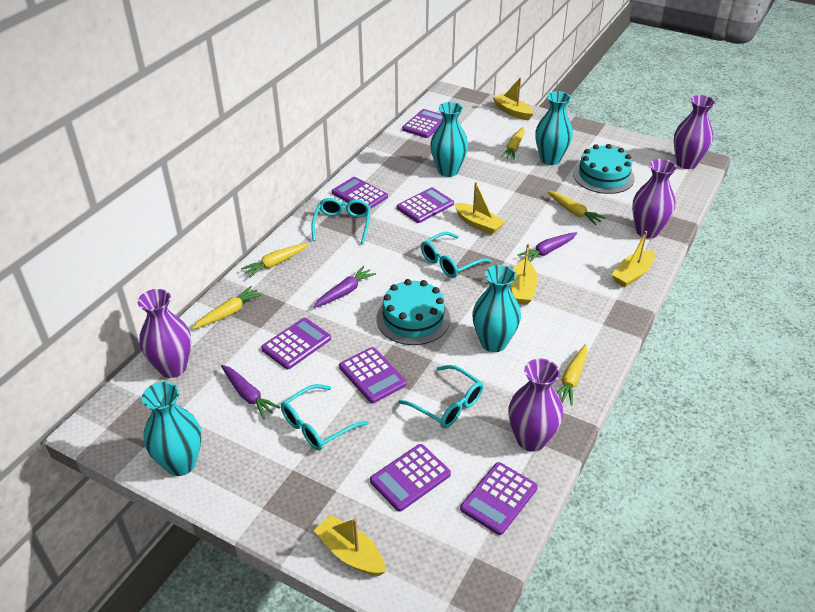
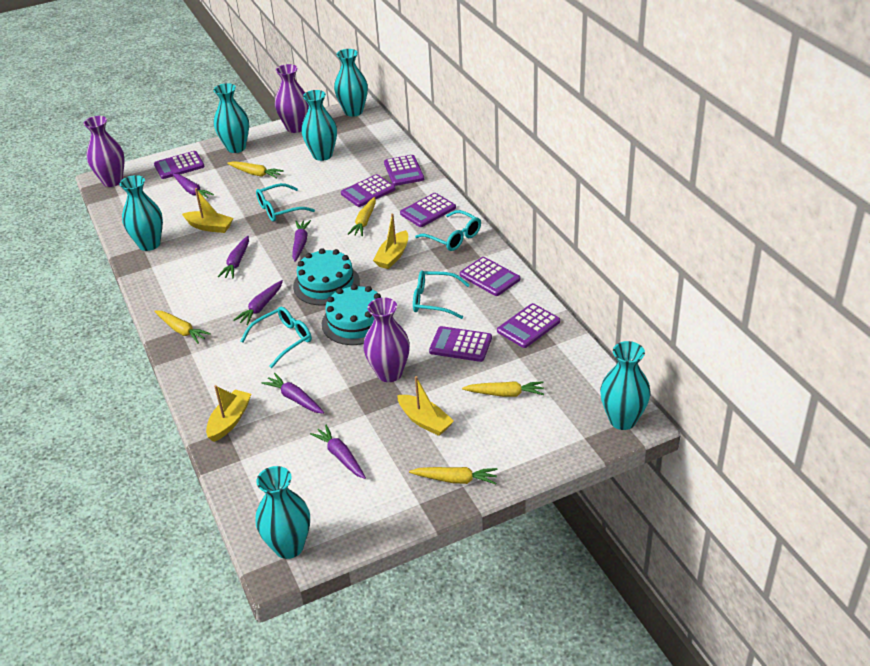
purple carrot: [221,365,281,419] [314,266,376,308] [518,232,577,262] = 3 -> [173,174,214,198] [218,236,249,278] [234,280,283,325] [262,373,324,414] [292,220,311,262] [310,425,366,479] = 6
purple vase: [138,289,191,378] [508,358,563,452] [632,159,677,239] [674,95,716,169] = 4 -> [84,116,125,187] [275,64,309,133] [363,298,410,382] = 3
turquoise vase: [142,382,201,476] [430,102,468,177] [472,265,521,352] [535,91,573,165] = 4 -> [120,175,163,251] [214,83,249,153] [255,466,310,559] [301,90,337,161] [334,49,368,117] [600,341,651,430] = 6
yellow boat: [314,515,385,576] [454,182,505,235] [493,77,533,120] [511,244,538,305] [611,231,655,287] = 5 -> [182,188,234,233] [206,385,251,442] [373,213,408,269] [397,376,454,436] = 4

